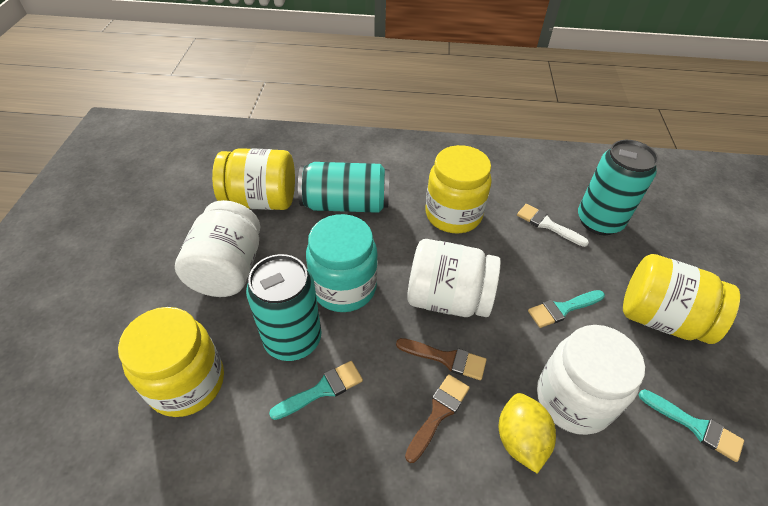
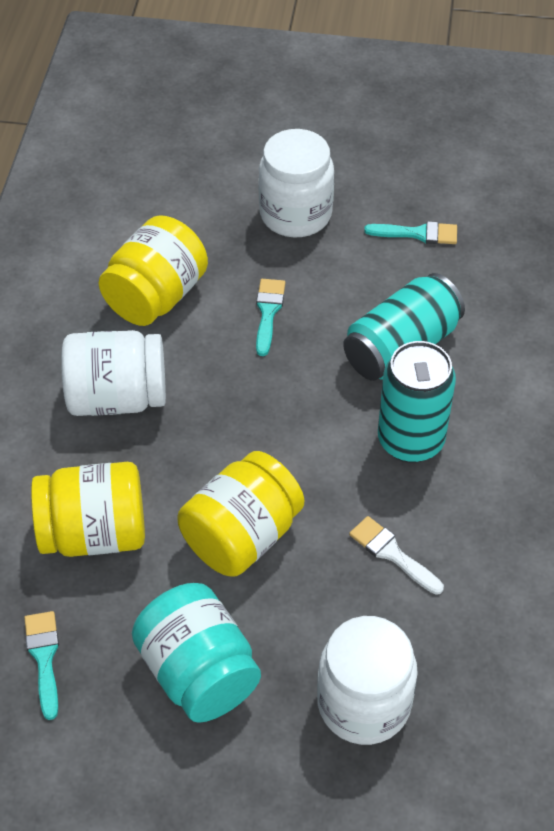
brown brush: [396,338,486,380] [405,374,470,463] = 2 -> none = 0
turquoise can: [246,254,322,361] [298,162,389,213] [578,140,659,235] = 3 -> [343,273,465,381] [378,341,456,463] = 2
yellow jar: [118,307,224,417] [212,148,295,210] [425,145,492,233] [623,254,740,344] = 4 -> [31,462,145,557] [99,215,208,326] [178,451,304,577] = 3
yellow lemon: [499,393,556,473] = 1 -> none = 0

